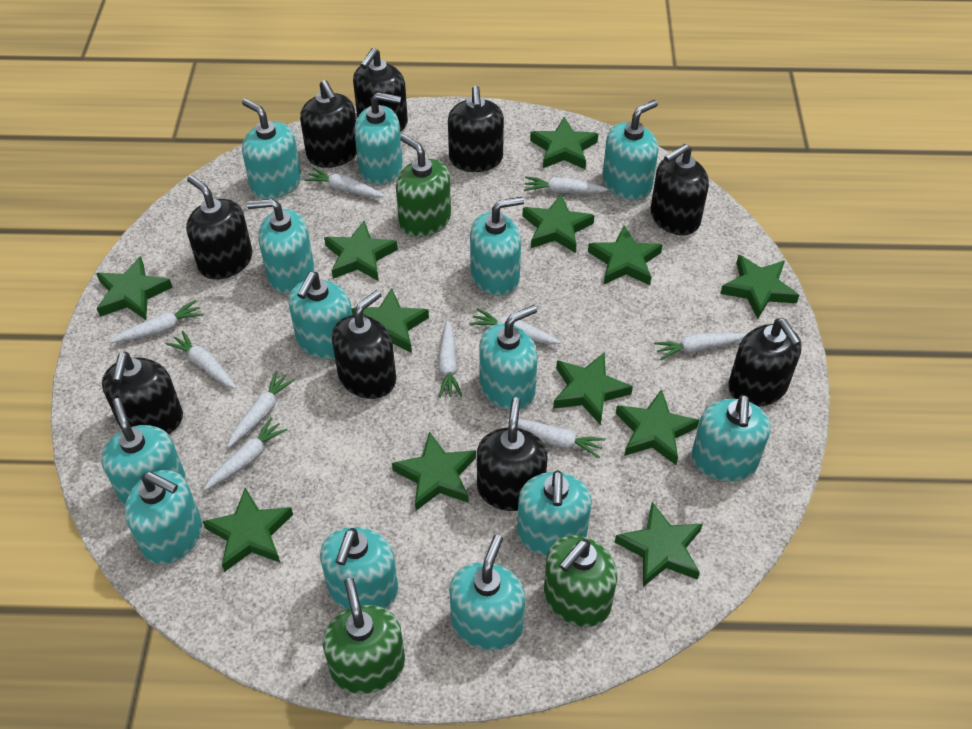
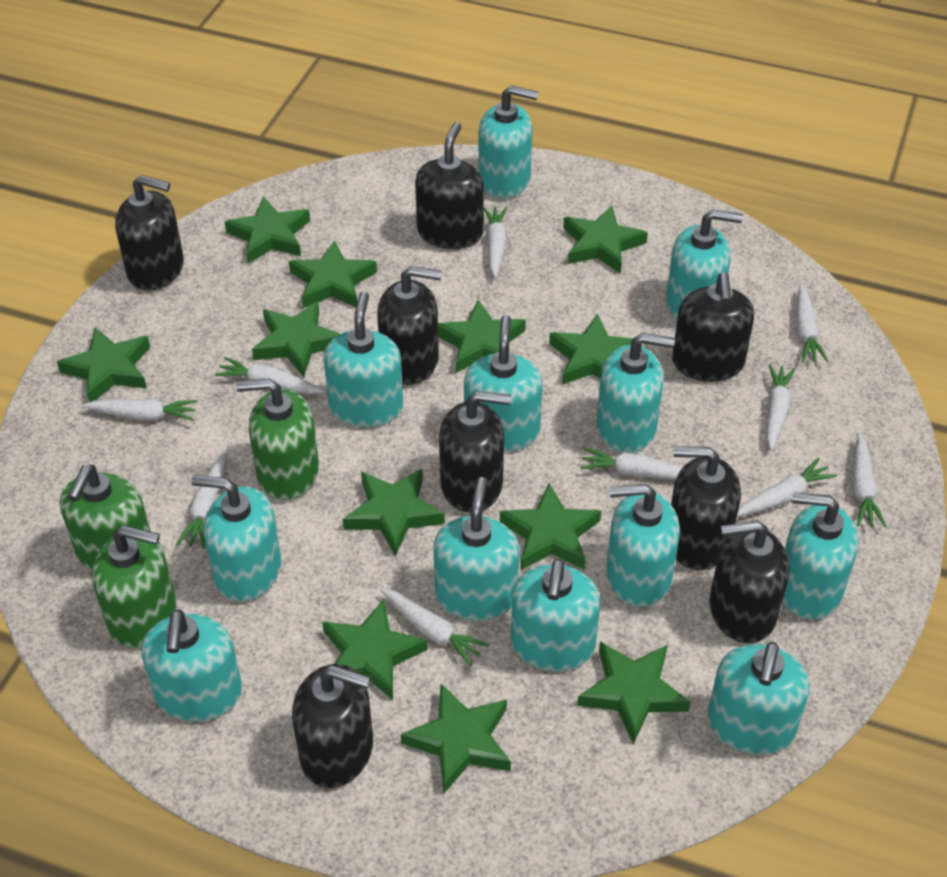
black soap dispenser: [102,352,183,434] [186,175,252,280] [300,80,357,168] [332,290,396,399] [353,48,408,132] [448,86,504,172] [477,397,548,511] [651,144,709,235] [728,319,802,407] = 9 -> [115,175,184,291] [292,664,373,788] [377,266,442,385] [415,122,484,249] [439,391,511,513] [671,446,741,570] [672,272,754,382] [709,520,790,643] = 8
turquoise soap dispenser: [101,398,186,506] [125,470,202,565] [242,99,301,200] [247,199,314,294] [288,272,352,360] [320,527,398,610] [354,92,403,186] [449,535,525,650] [470,197,524,296] [479,305,538,410] [517,470,592,556] [602,100,658,201] [691,395,771,482] = 13 -> [142,609,242,722] [191,475,281,602] [324,292,403,427] [434,477,519,621] [464,315,543,452] [478,85,538,199] [511,559,600,671] [596,333,675,453] [606,484,680,607] [666,209,743,320] [708,642,810,755] [782,492,858,620] = 12

